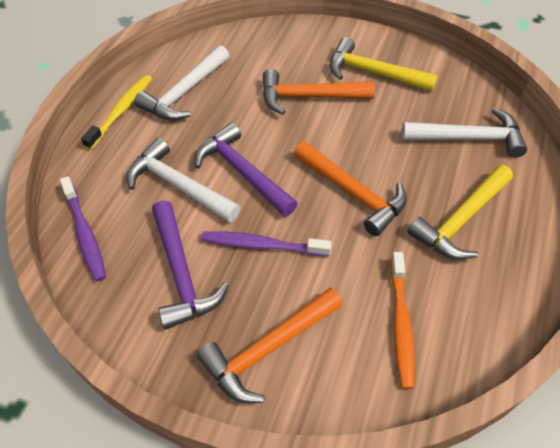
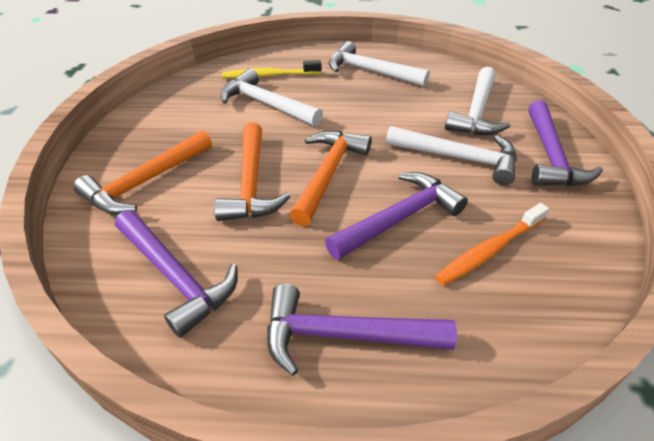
purple hammer: [152,200,229,330] [195,123,298,217] = 2 -> [115,210,238,338] [267,284,457,376] [325,172,468,260] [528,100,603,186] = 4
purple toothbrush: [60,176,106,282] [201,231,332,256] = 2 -> none = 0
white hammer: [126,138,241,223] [134,45,230,121] [401,108,527,158] = 3 -> [220,68,323,126] [329,41,430,87] [386,126,517,185] [445,67,510,135] = 4
yellow hammer: [330,37,438,92] [407,165,513,260] = 2 -> none = 0

